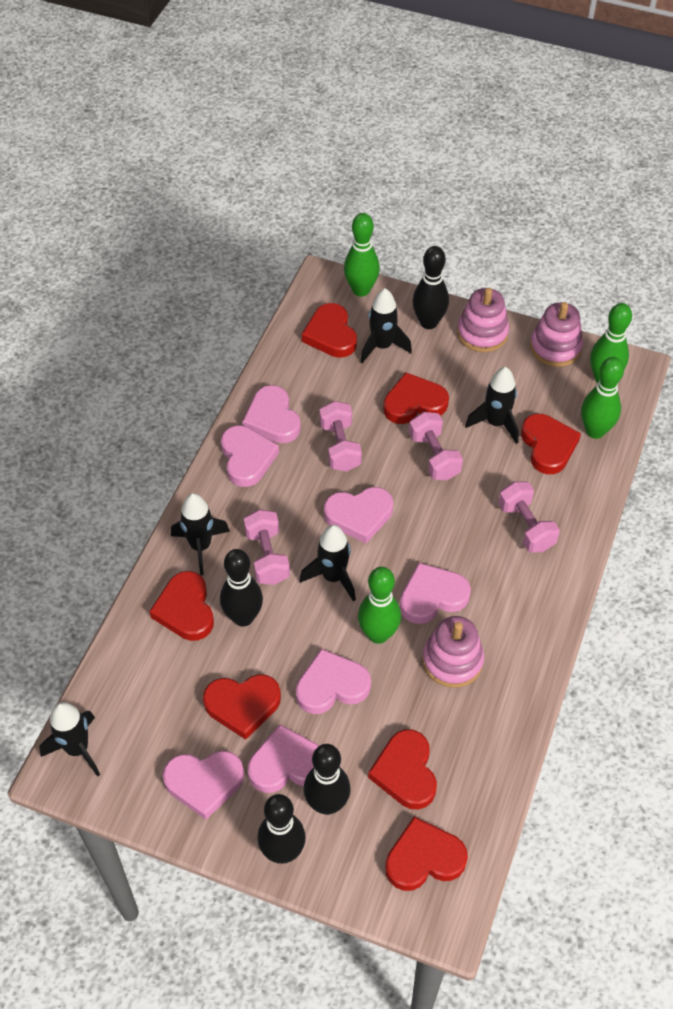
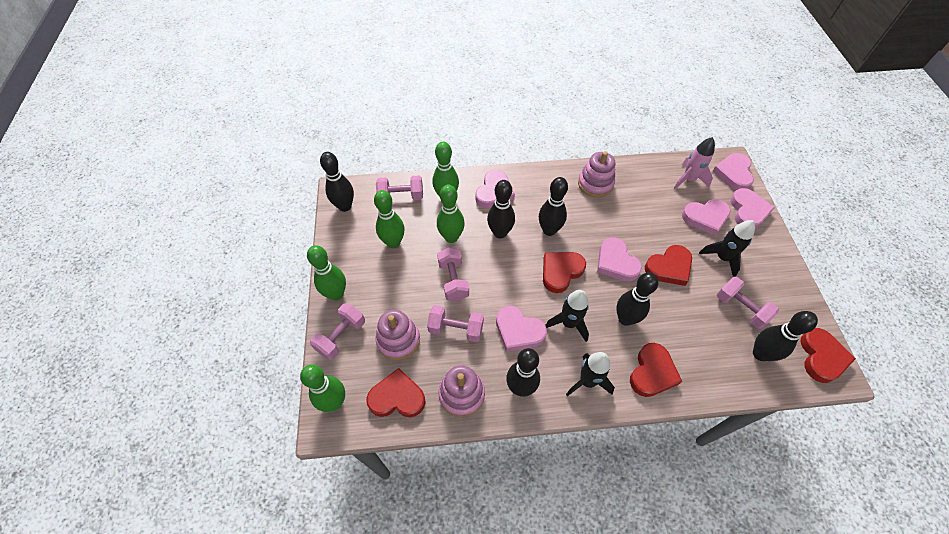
black bowling pin: [220,549,263,627] [258,794,306,864] [304,744,351,815] [412,246,449,329] = 4 -> [320,152,354,212] [487,180,515,238] [506,348,540,397] [539,177,568,236] [616,272,659,326] [753,311,818,361] = 6
black rocket: [39,702,100,777] [171,493,230,575] [300,525,356,601] [360,288,412,363] [465,367,519,444] = 5 -> [545,290,589,342] [566,352,615,396] [699,220,755,277] = 3
green bowling pin: [344,213,380,297] [358,567,401,644] [581,357,624,439] [590,303,632,383] = 4 -> [300,364,345,412] [307,245,346,300] [374,190,404,248] [432,142,459,197] [437,185,465,243] = 5
pink dumbbell: [244,509,290,585] [319,401,362,472] [409,412,463,480] [498,481,560,553] = 4 -> [310,303,365,360] [376,176,423,200] [427,305,484,342] [437,248,469,301] [717,277,779,329] = 5
pink heart: [163,751,244,820] [221,425,279,487] [242,385,301,443] [248,724,319,793] [296,649,371,714] [324,487,393,544] [400,563,471,624] = 7 -> [475,170,515,208] [496,306,547,352] [597,237,642,281] [682,199,731,236] [712,153,754,190] [730,188,775,229] = 6
pink rocket: none = 0 -> [674,137,715,189] = 1
red heart: [149,571,214,641] [203,674,281,740] [302,303,357,358] [368,729,437,810] [383,372,449,424] [385,817,468,891] [521,414,581,474] = 7 -> [366,368,426,417] [543,252,586,293] [630,343,682,397] [645,245,692,286] [801,328,856,383] = 5

